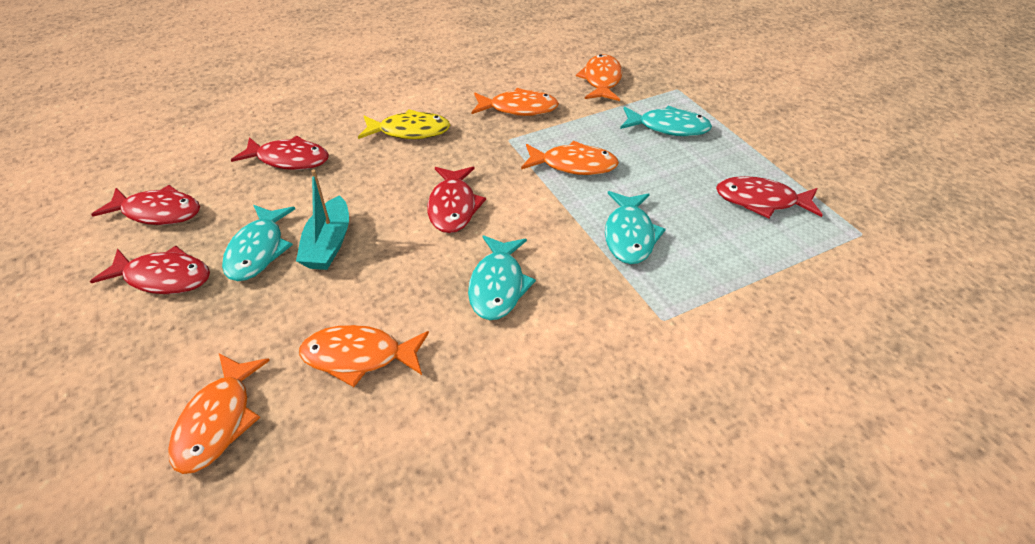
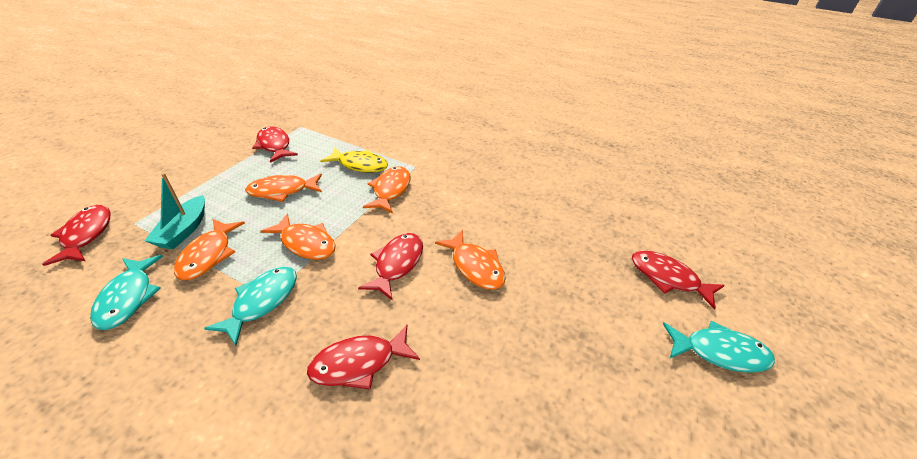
turquoise fish: [222,205,295,281] [468,235,536,320] [605,191,666,264] [620,106,712,136] = 4 -> [90,255,163,330] [204,267,297,346] [663,320,775,373] = 3

